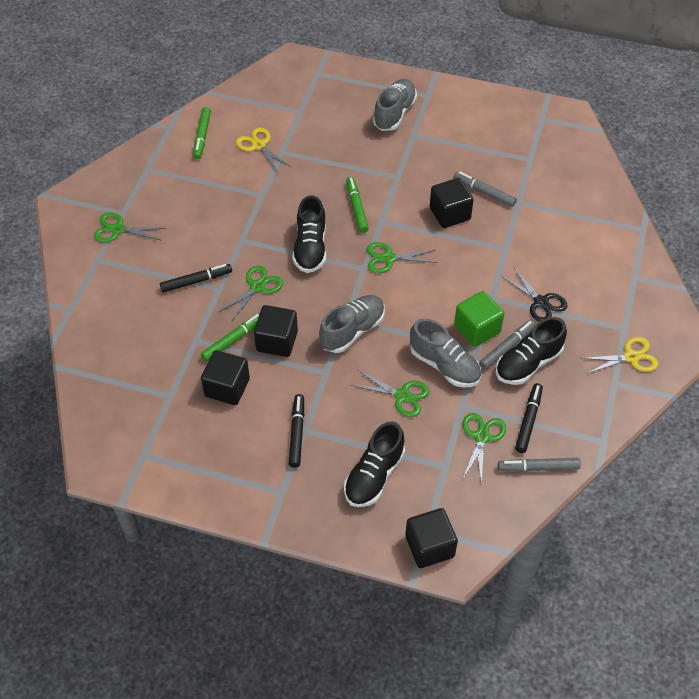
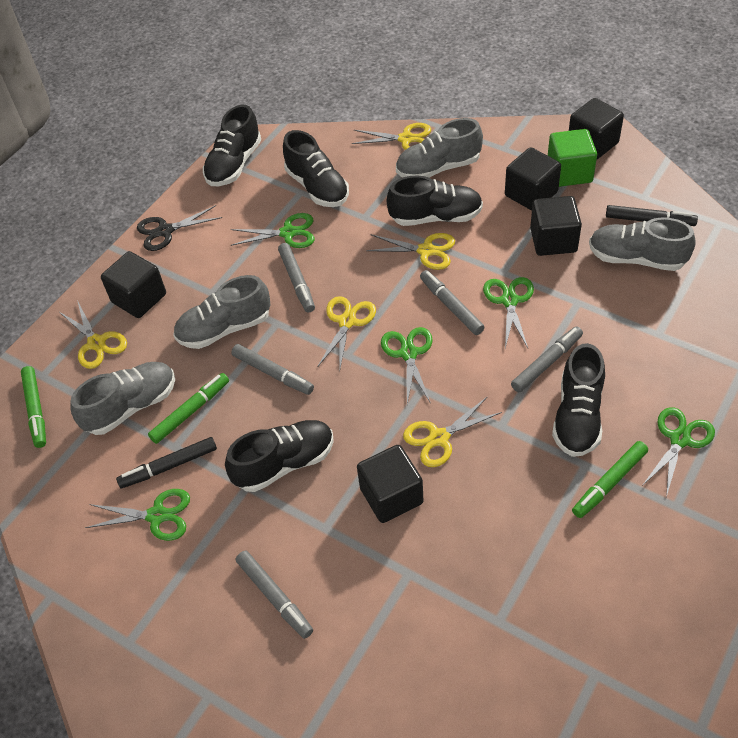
black cube: [201,350,250,405] [254,305,298,357] [405,508,458,568] [430,178,474,228] = 4 -> [101,251,166,318] [357,445,424,523] [505,147,561,211] [530,196,582,256] [569,98,624,159] = 5
black marker: [160,264,232,292] [289,394,304,468] [515,383,543,453] = 3 -> [116,437,217,488] [606,205,698,226] = 2
black shoe: [292,195,326,273] [344,421,405,507] [496,317,567,385] = 3 -> [203,105,261,186] [225,420,334,492] [283,130,349,207] [387,176,483,226] [552,343,605,457] = 5
grey marker: [453,171,517,207] [479,320,536,370] [498,458,581,472] = 3 -> [231,344,314,395] [236,551,313,639] [278,243,315,312] [420,270,484,335] [511,326,583,392] = 5
grey shoe: [319,295,385,353] [373,79,417,131] [410,318,481,388] = 3 -> [70,362,175,435] [173,275,271,349] [396,118,483,178] [589,217,696,271] = 4
yellow scissors: [236,127,291,174] [580,337,659,374] = 2 -> [59,300,127,369] [317,296,376,372] [352,123,431,150] [366,233,455,270] [403,396,502,467] = 5

